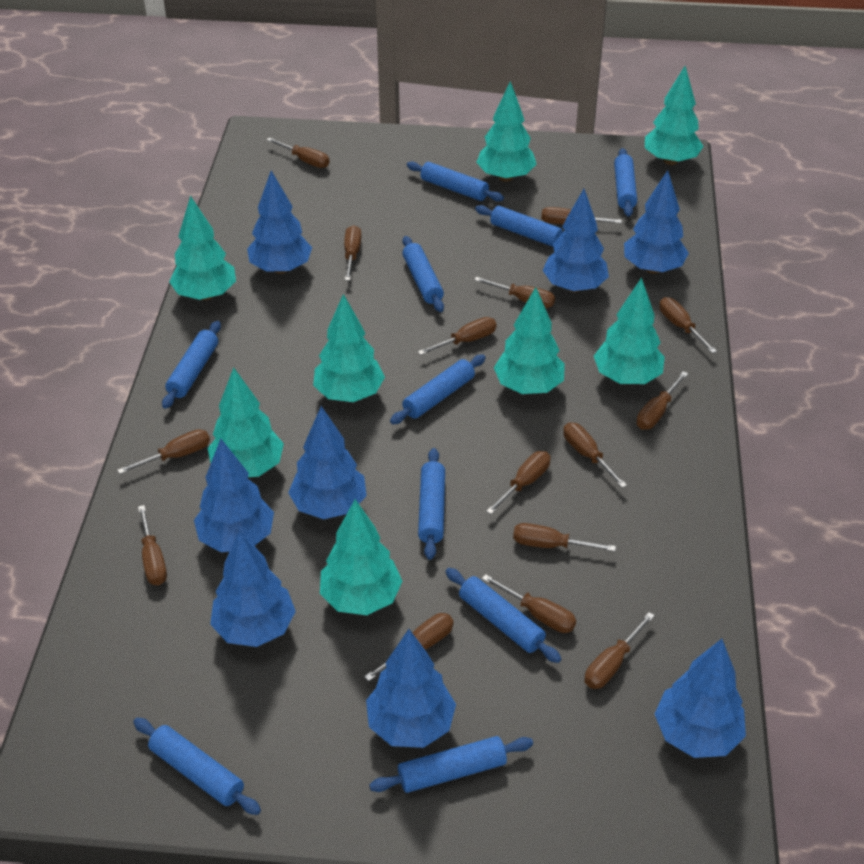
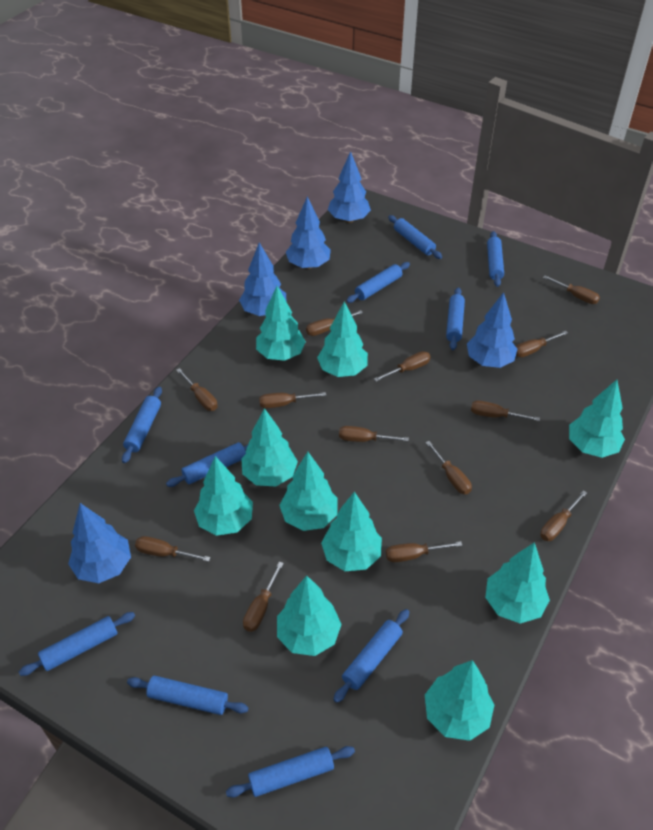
blue tree: [194,439,274,552] [210,529,296,647] [247,170,312,274] [288,406,367,519] [366,629,456,748] [543,189,609,292] [624,170,689,274] [655,639,746,758] = 8 -> [68,503,131,583] [239,242,286,316] [286,196,331,269] [328,151,371,223] [467,292,518,368] = 5
brown screwdriver: [117,429,210,474] [138,505,167,585] [267,137,330,168] [344,225,362,281] [364,613,454,681] [418,317,497,355] [474,277,555,308] [482,574,576,633] [486,451,550,514] [513,523,616,552] [541,207,622,224] [563,422,627,488] [585,612,655,689] [636,371,688,429] [659,297,717,353] = 15 -> [135,536,211,562] [176,368,218,411] [243,561,284,632] [259,392,326,408] [306,310,363,336] [339,426,409,442] [374,351,431,382] [386,541,462,562] [426,441,472,494] [471,401,540,421] [516,331,568,357] [540,490,587,541] [543,275,600,304] = 13
turquoise tree: [169,196,236,300] [208,367,284,477] [313,294,385,402] [320,499,403,615] [476,81,537,182] [494,287,565,394] [594,277,665,384] [645,66,704,165] = 8 -> [194,456,253,536] [241,408,298,486] [256,286,306,361] [277,575,342,656] [279,452,338,531] [317,301,368,377] [321,492,382,571] [425,660,494,741] [485,542,550,623] [569,380,625,458] = 10

